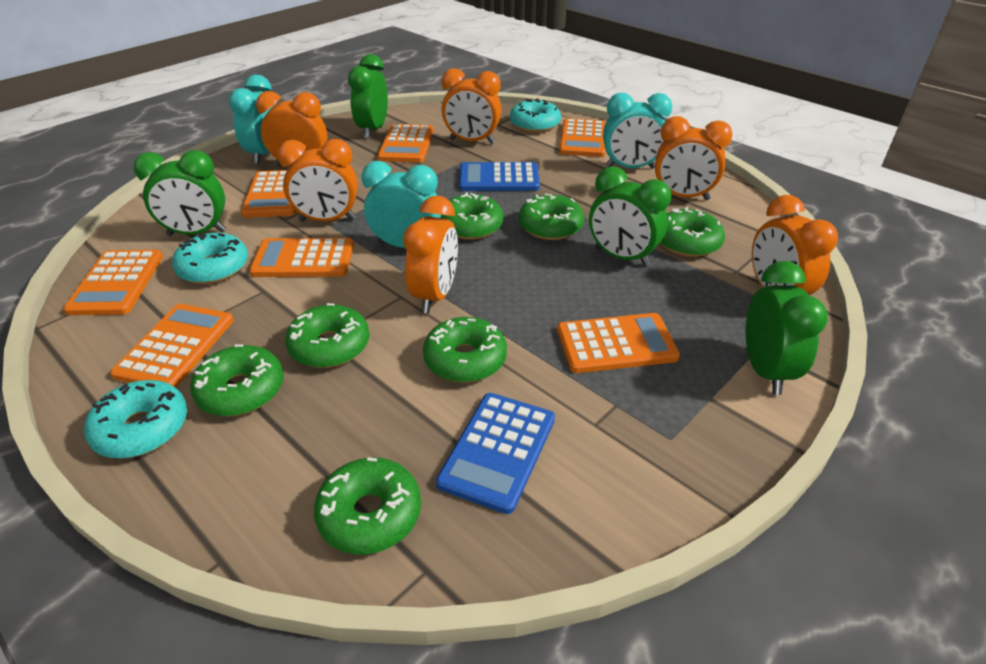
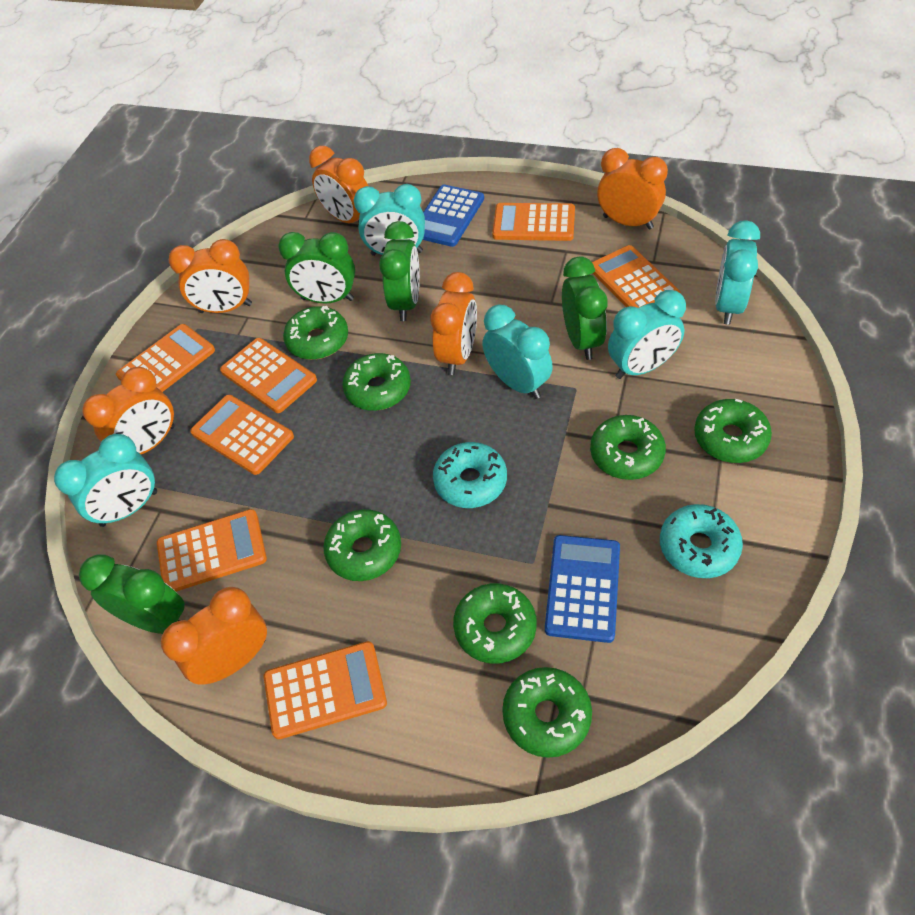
turquoise clock: [229,75,276,164] [361,161,441,248] [603,93,672,169] = 3 -> [54,434,157,527] [354,184,425,256] [482,305,553,399] [608,290,686,379] [715,220,760,325] = 5
turquoise donut: [84,380,187,459] [172,233,248,284] [510,98,561,133] = 3 -> [433,442,507,508] [660,504,743,578] = 2

